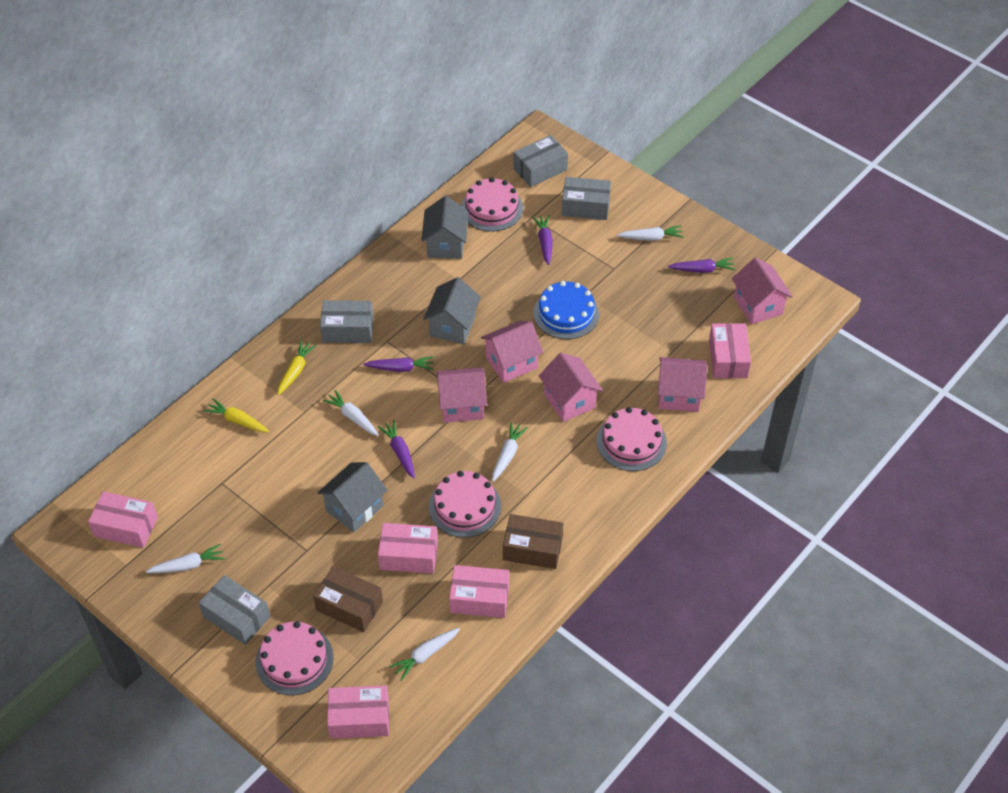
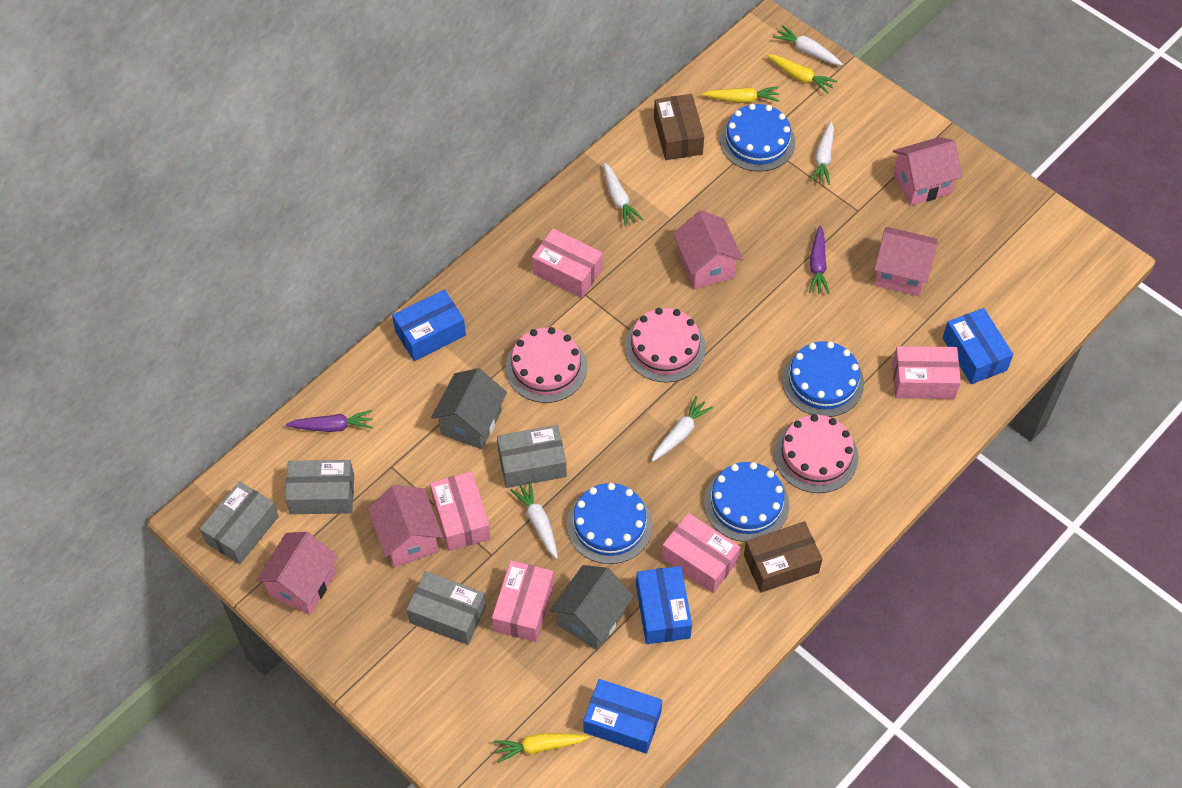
blue box: none = 0 -> [392,290,466,361] [584,679,662,754] [636,566,692,644] [942,308,1013,384] = 4
blue cake: [533,281,599,339] = 1 -> [567,483,653,564] [704,462,789,542] [720,104,795,172] [782,341,864,417] = 4
grey house: [317,462,387,533] [421,196,469,259] [423,277,481,344] = 3 -> [431,368,507,449] [550,565,634,650] = 2
pink cake: [256,621,334,695] [429,471,501,538] [461,177,523,232] [597,407,667,471] = 4 -> [506,327,587,403] [625,308,706,383] [774,414,858,493] = 3
purple carrot: [363,356,434,372] [378,420,415,478] [533,215,553,265] [668,258,736,273] = 4 -> [286,410,373,432] [809,225,830,294] = 2
yellow carrot: [203,398,269,432] [277,340,317,395] = 2 -> [493,733,590,763] [702,86,780,103] [766,54,837,94] = 3

